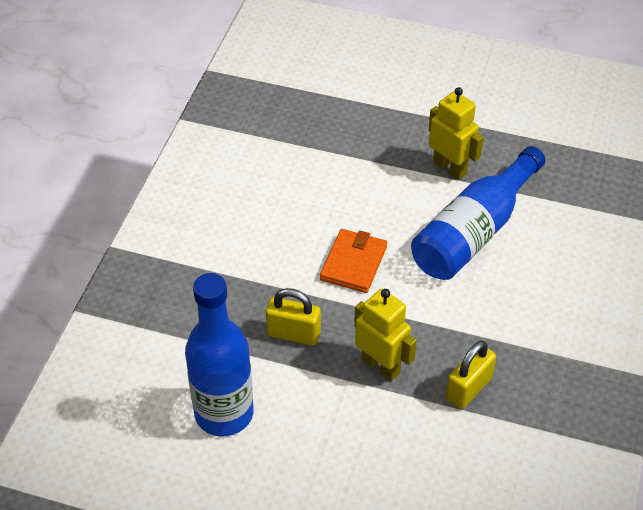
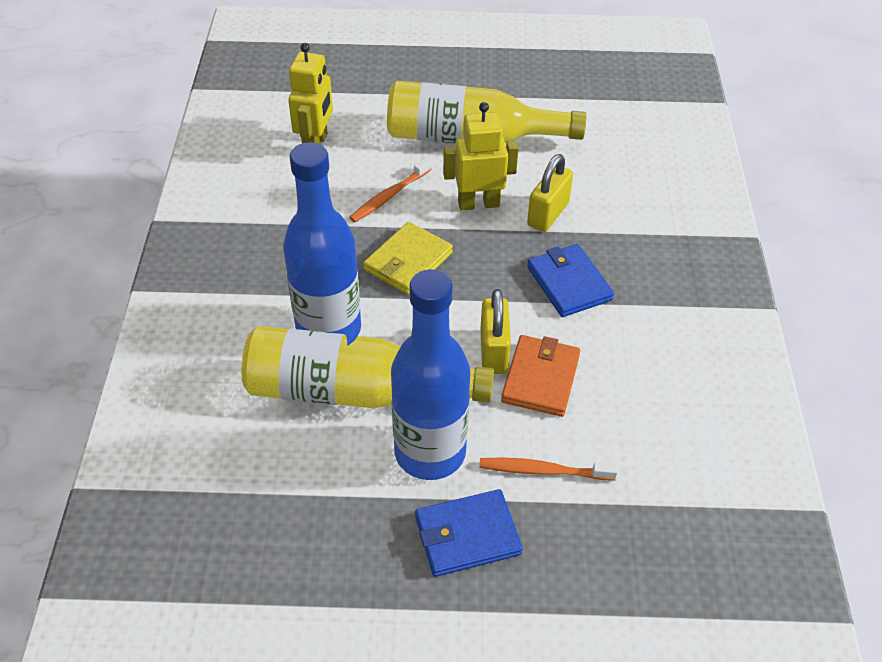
blue wallet: none = 0 -> [415,489,523,577] [527,244,614,317] = 2
orange toothbrush: none = 0 -> [349,158,432,222] [479,458,618,480] = 2
yellow bottle: none = 0 -> [242,326,494,408] [387,81,587,143] = 2
yellow wallet: none = 0 -> [363,222,453,295] = 1

